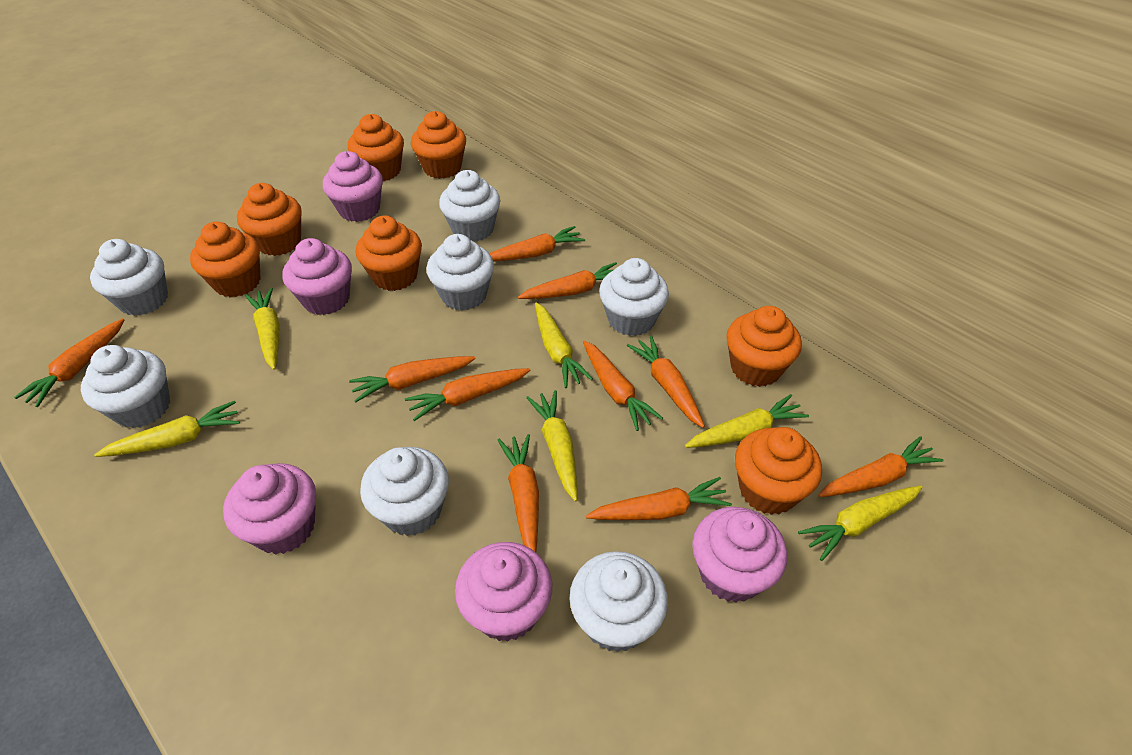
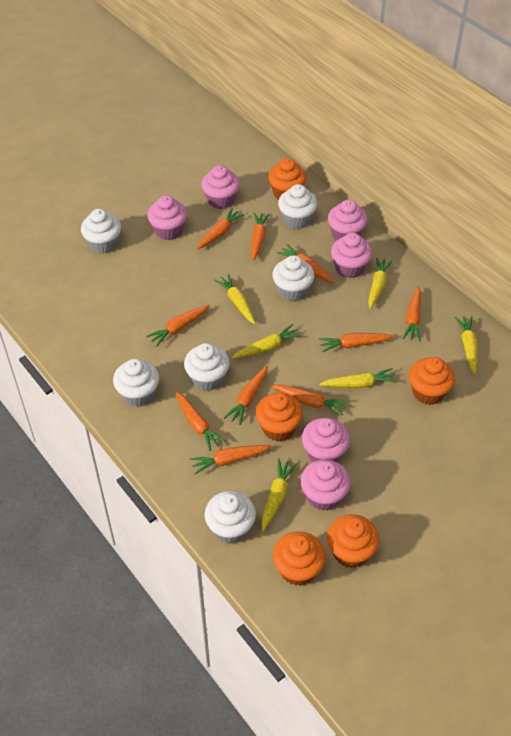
orange cupcake: [190,221,261,297] [237,183,302,256] [348,114,404,181] [356,216,422,291] [411,111,466,179] [726,306,802,387] [735,427,822,515] = 7 -> [256,393,303,442] [268,158,306,200] [273,531,326,586] [327,514,379,568] [409,357,455,405] = 5
pink cupcake: [223,463,316,555] [283,238,352,315] [323,151,383,222] [455,542,552,642] [692,507,787,602] = 5 -> [147,195,187,240] [201,165,240,209] [300,459,351,511] [302,418,350,462] [328,199,368,241] [331,233,372,278] = 6
white cupcake: [81,345,170,428] [90,239,168,316] [360,447,449,536] [427,234,494,310] [439,170,500,242] [569,551,668,652] [599,258,669,336] = 7 -> [81,209,121,254] [113,359,159,407] [184,343,230,391] [204,491,256,544] [272,255,314,302] [278,184,317,229] = 6

